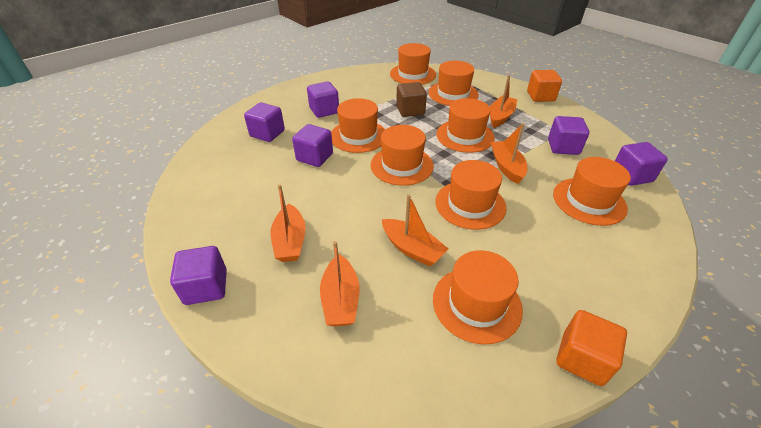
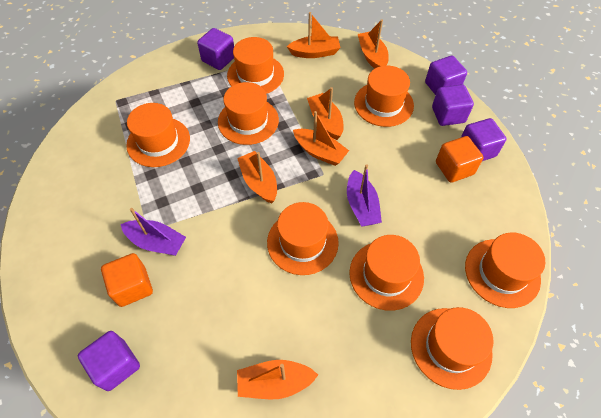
brown cube: [396,82,427,117] = 1 -> none = 0
orange boat: [271,185,306,262] [320,241,359,327] [382,194,448,267] [490,75,517,128] [491,123,527,184] = 5 -> [237,151,277,203] [237,360,318,399] [287,12,341,58] [293,111,349,166] [307,87,344,140] [358,19,389,69] = 6
purple boat: none = 0 -> [121,208,186,256] [347,164,382,227] = 2
purple cube: [170,246,227,305] [244,102,285,142] [292,124,333,167] [307,81,339,118] [548,116,589,155] [615,142,668,186] = 6 -> [78,331,140,391] [197,28,234,70] [425,56,467,95] [432,84,474,126] [461,118,507,161] = 5

